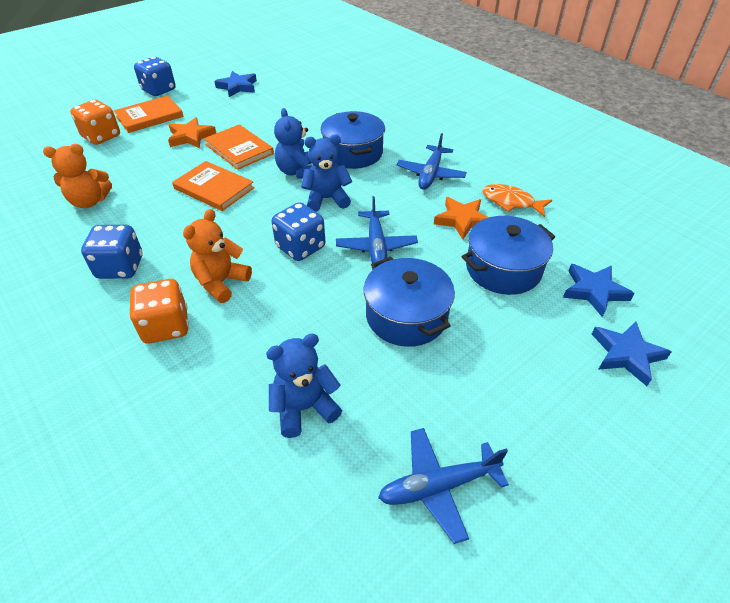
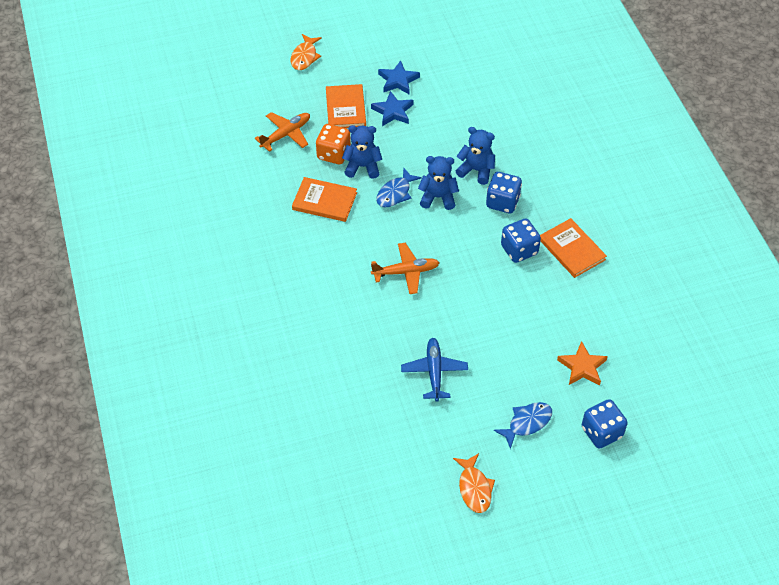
blue fish: none = 0 -> [376,168,422,207] [494,402,552,449] = 2
blue plane: [336,196,418,263] [378,428,509,544] [396,133,467,190] = 3 -> [401,338,468,402] = 1
blue pot: [321,111,385,169] [364,257,455,347] [461,216,555,295] = 3 -> none = 0
blue star: [214,71,257,97] [563,264,635,317] [592,321,672,386] = 3 -> [371,91,414,126] [378,61,420,94] = 2
orange dice: [70,100,120,145] [129,279,189,343] = 2 -> [316,124,351,164] = 1
orange fish: [482,184,552,217] = 1 -> [291,34,322,70] [453,453,495,513] = 2
orange plane: none = 0 -> [255,112,310,152] [371,243,440,294] = 2
orange star: [168,117,216,149] [434,197,489,239] = 2 -> [557,341,608,386] = 1
orange teddy bear: [43,144,112,208] [183,209,252,303] = 2 -> none = 0

